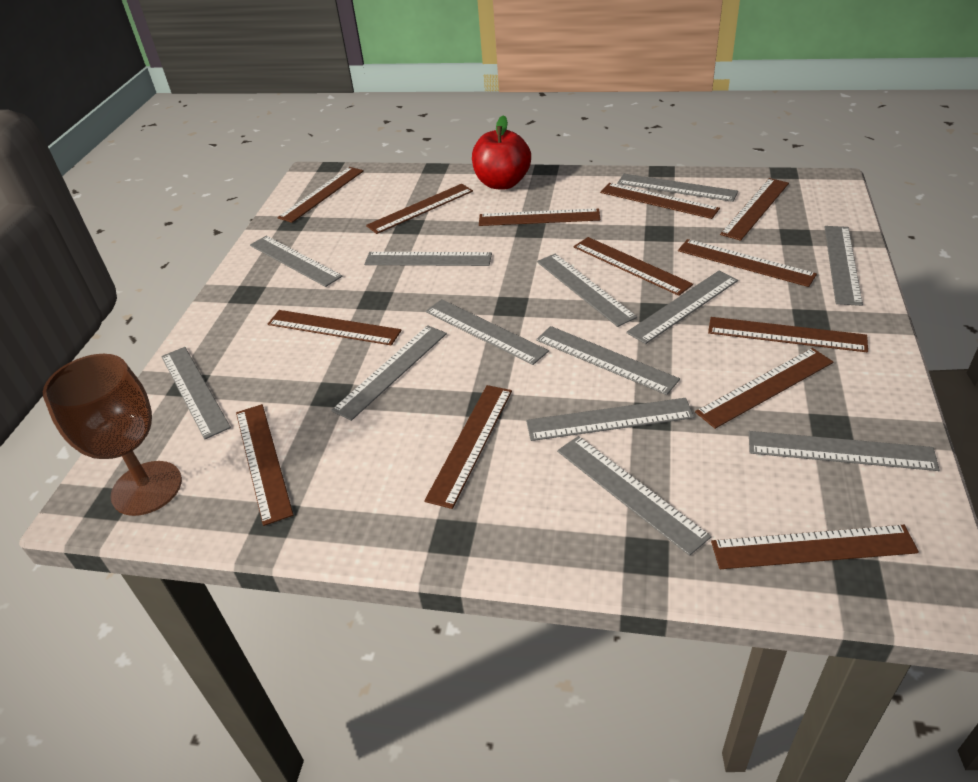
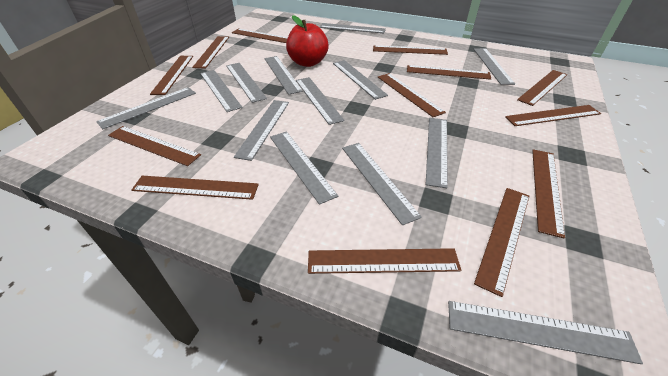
brown goblet: [43,354,182,516] = 1 -> none = 0

